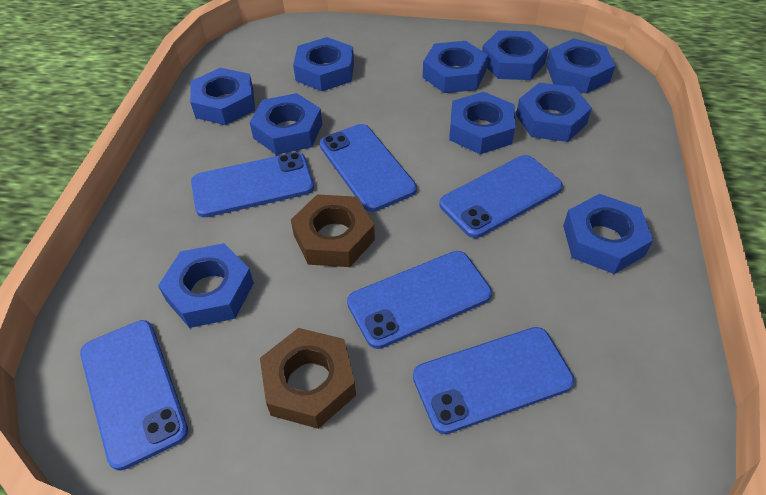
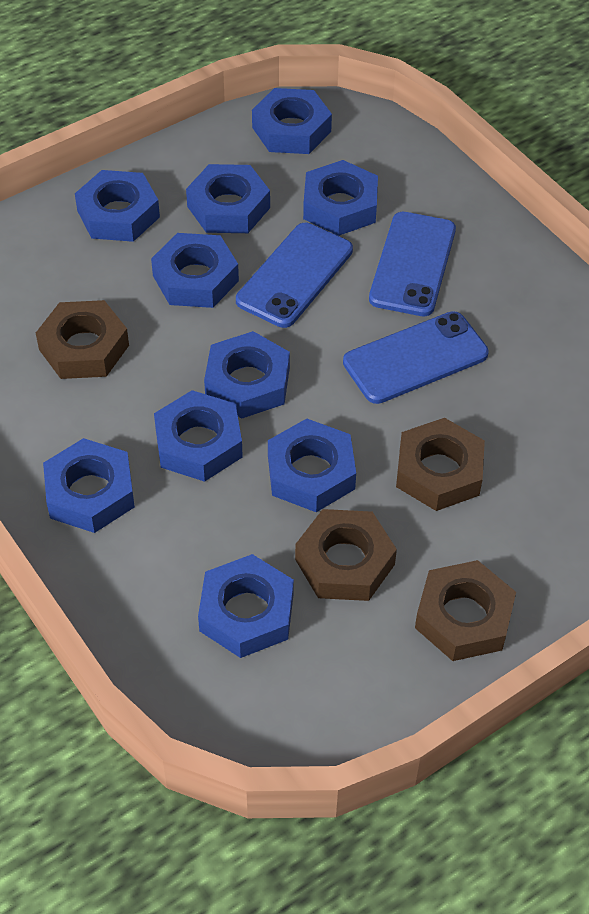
blue phone: [80,320,188,471] [191,152,314,217] [320,124,417,212] [347,251,492,349] [413,327,574,434] [439,155,563,238] = 6 -> [236,223,353,328] [343,311,489,404] [369,212,456,316] = 3
brown nut: [260,328,356,429] [291,194,375,267] = 2 -> [36,300,129,379] [295,509,397,601] [396,418,485,511] [415,560,516,661] = 4

